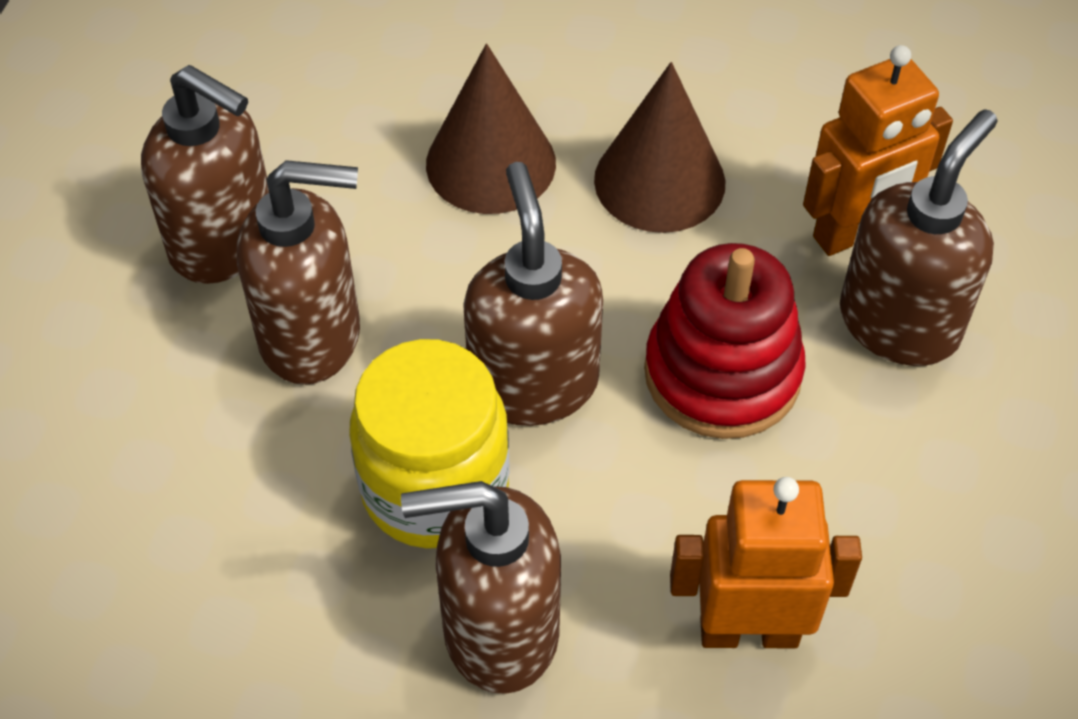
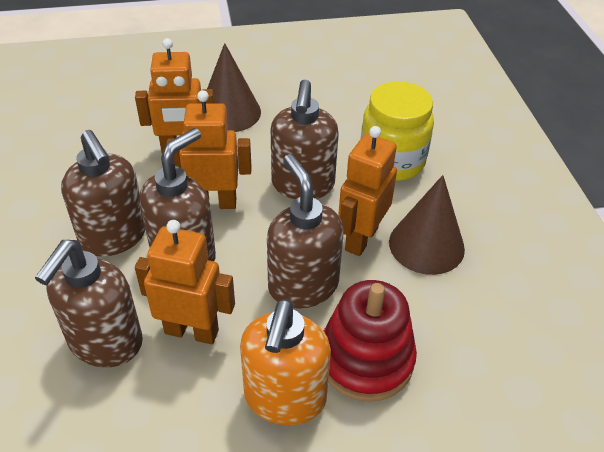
orange robot: [670,477,862,648] [803,45,953,256] = 2 -> [135,38,214,154] [135,220,235,344] [167,90,252,209] [338,126,397,256] = 4
orange soap dispenser: none = 0 -> [240,299,331,426] = 1

